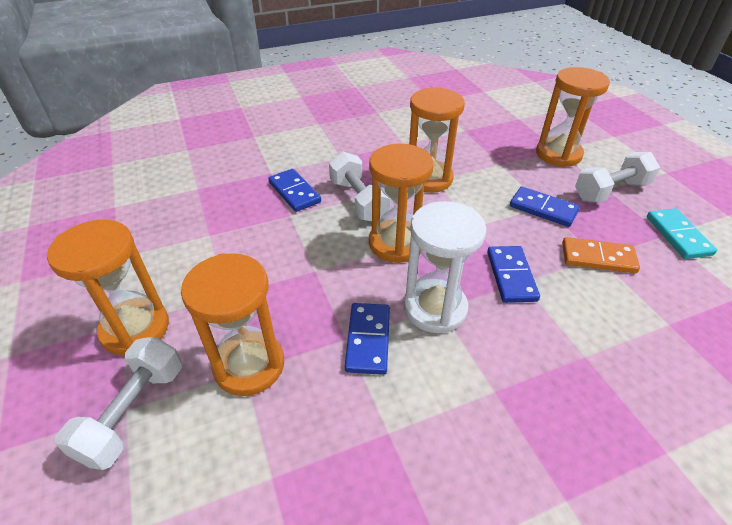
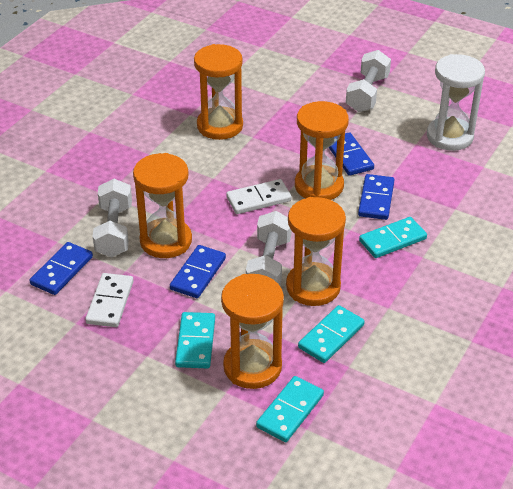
orange domino: [562,237,640,273] = 1 -> none = 0
turquoise domino: [647,208,717,259] = 1 -> [175,312,215,368] [256,376,324,442] [298,305,365,363] [359,217,427,258] = 4
white domino: none = 0 -> [85,273,134,327] [226,179,292,214] = 2

